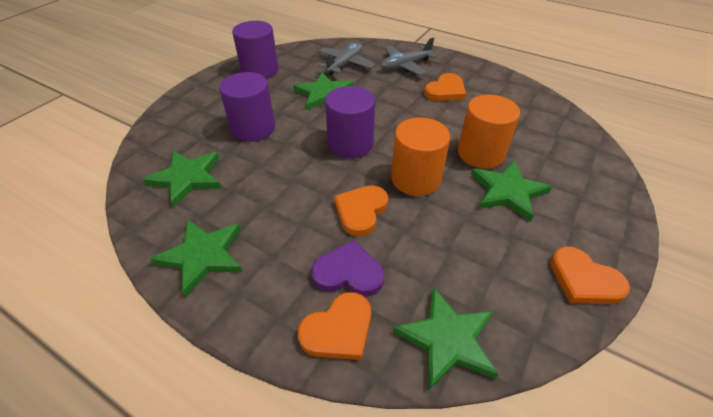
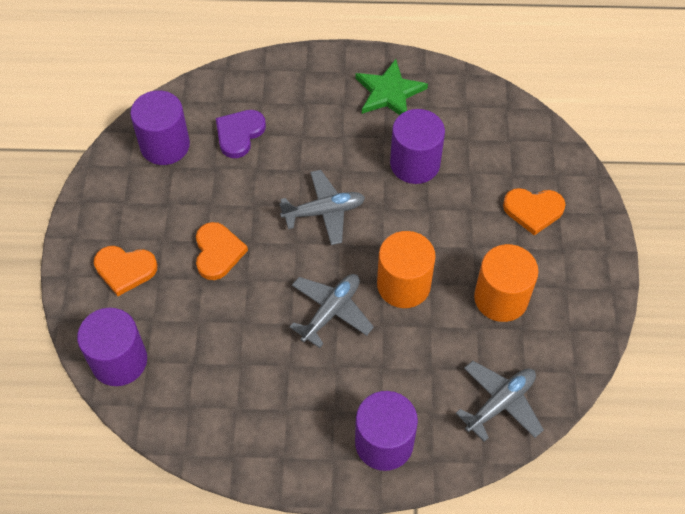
green star: [142,151,221,207] [151,220,242,297] [293,72,353,110] [393,287,499,390] [471,160,552,222] = 5 -> [356,59,428,115] = 1
grey plane: [318,43,375,75] [381,37,438,76] = 2 -> [279,170,365,245] [290,274,374,348] [456,361,544,442] = 3
orange heart: [298,292,371,360] [334,185,388,236] [424,73,466,101] [551,246,630,304] = 4 -> [94,246,158,296] [196,222,248,280] [503,188,566,235] = 3
purple cylinder: [219,72,275,142] [232,21,279,79] [325,86,375,158] = 3 -> [77,308,147,386] [130,90,190,165] [355,391,418,471] [390,109,445,184] = 4

